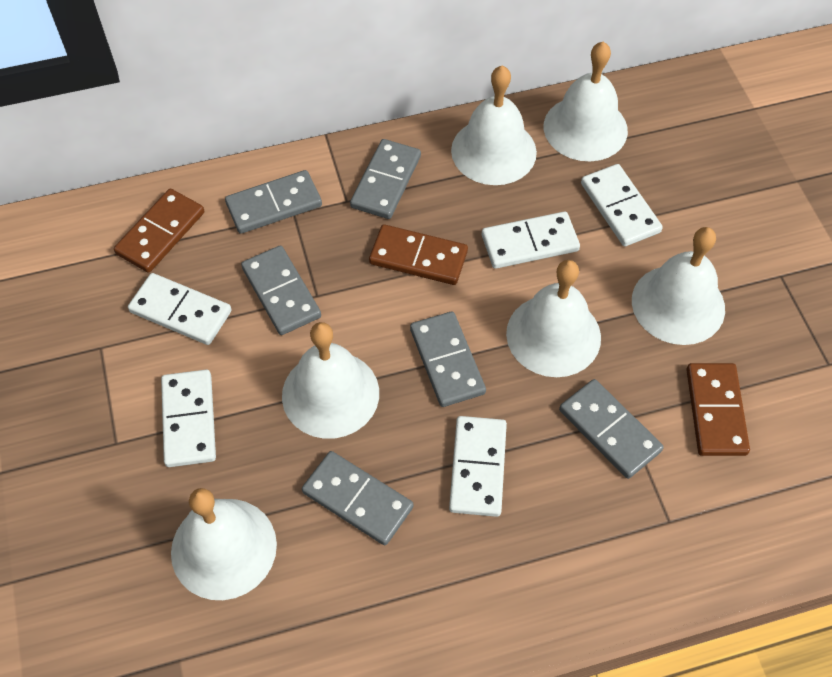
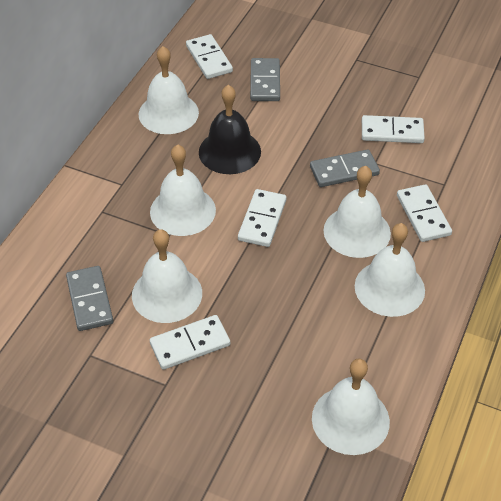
black bell: none = 0 -> [199,85,261,174] = 1
brown domino: [114,189,204,273] [369,224,468,285] [686,363,750,456] = 3 -> none = 0
grey domino: [225,170,322,234] [241,246,321,335] [302,451,413,545] [350,139,421,219] [410,312,486,407] [559,379,664,479] = 6 -> [66,266,113,331] [250,58,280,101] [310,149,380,187] = 3

